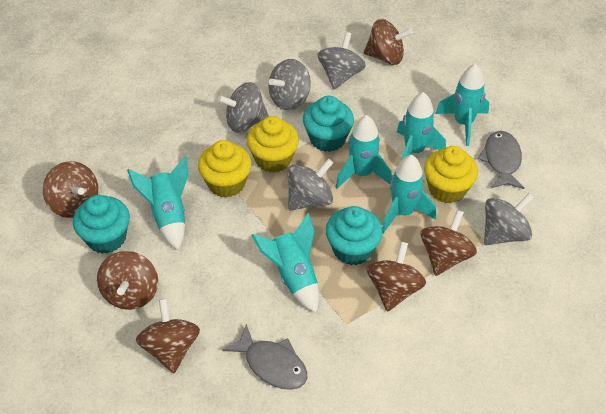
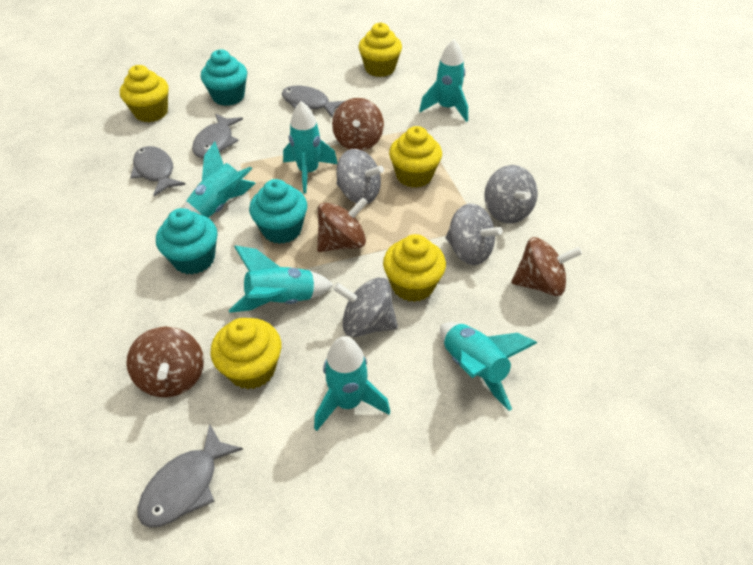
brown spinning top: [43,161,98,218] [97,251,158,310] [136,299,200,373] [364,19,413,65] [367,242,426,312] [421,210,477,276] = 6 -> [126,327,204,397] [317,197,368,252] [332,98,384,151] [511,237,582,296] = 4
grey fish: [222,324,307,390] [478,131,525,189] = 2 -> [130,146,186,196] [137,424,243,528] [192,114,243,158] [282,86,345,117] = 4
grey spinning top: [218,82,269,133] [268,59,311,110] [288,159,333,211] [318,32,366,89] [484,193,534,245] = 5 -> [333,278,398,337] [336,149,384,204] [446,204,503,265] [484,165,538,224] = 4
yellow cupcake: [198,140,252,198] [247,116,299,173] [424,146,478,203] = 3 -> [120,65,169,122] [210,318,281,389] [359,22,402,77] [383,234,446,302] [389,126,442,188] = 5

